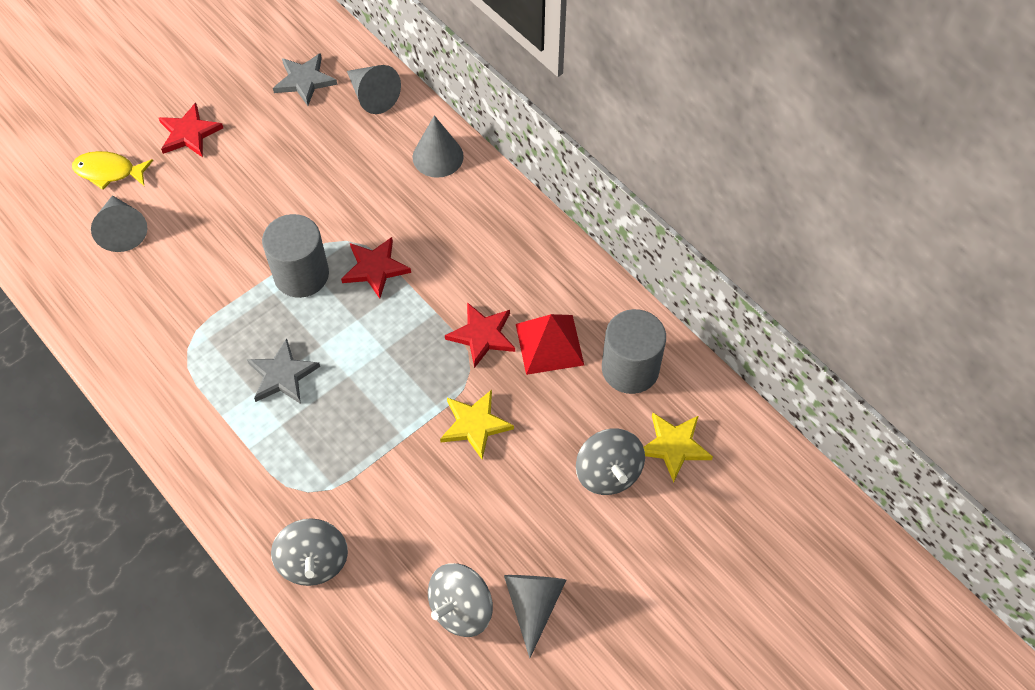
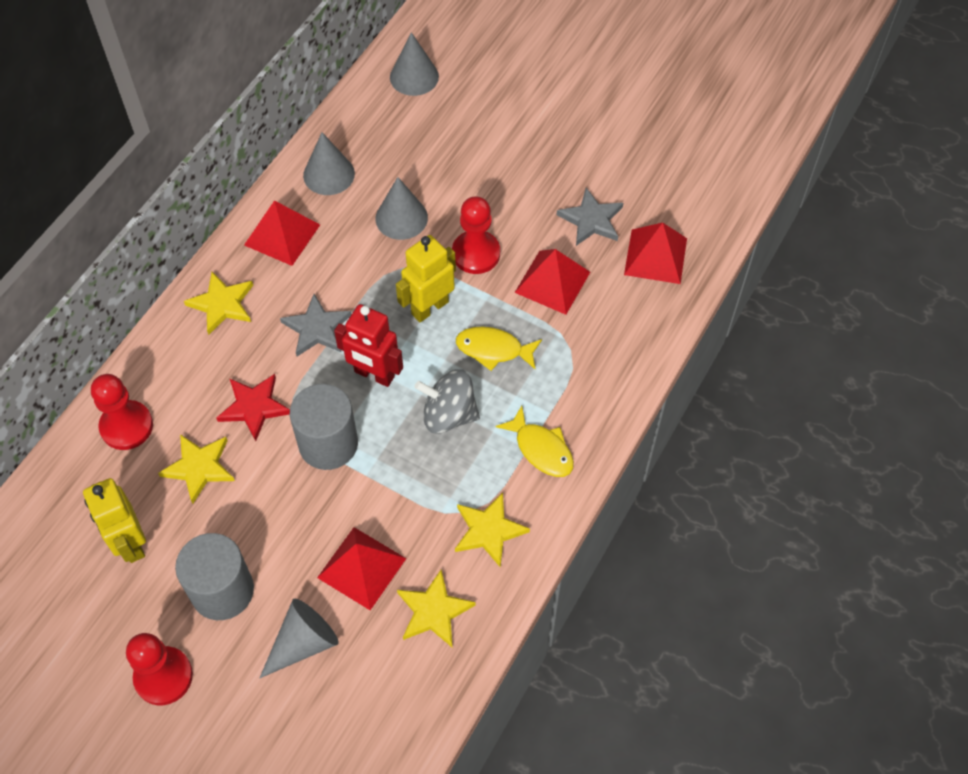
grey spinning top: [271,519,348,586] [428,563,493,637] [576,428,645,495] = 3 -> [415,369,480,434] = 1
red pawn: none = 0 -> [91,374,153,450] [126,633,193,705] [452,196,500,274] = 3
red pyramid: [516,314,584,375] = 1 -> [244,200,320,266] [317,527,407,610] [515,249,590,315] [624,223,687,284] = 4
red robot: none = 0 -> [334,304,403,387] = 1
red star: [159,102,223,157] [341,237,411,299] [445,302,515,368] = 3 -> [216,374,290,441] = 1
yellow fish: [72,151,153,190] = 1 -> [456,327,542,371] [496,406,574,477] = 2
yellow robot: none = 0 -> [83,478,146,563] [396,235,456,322] = 2
yellow star: [440,390,514,460] [643,413,713,483] = 2 -> [158,434,235,504] [184,272,253,335] [397,570,476,647] [455,493,530,567] = 4

